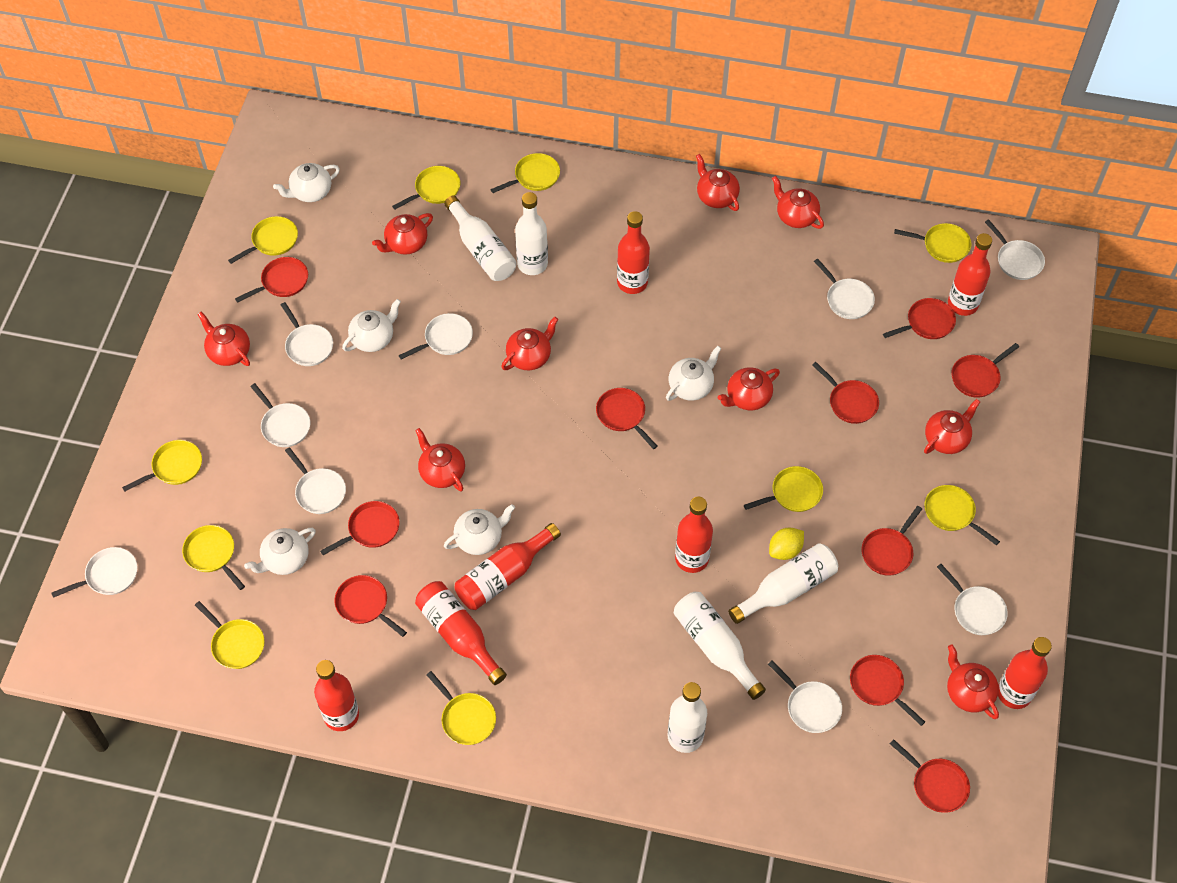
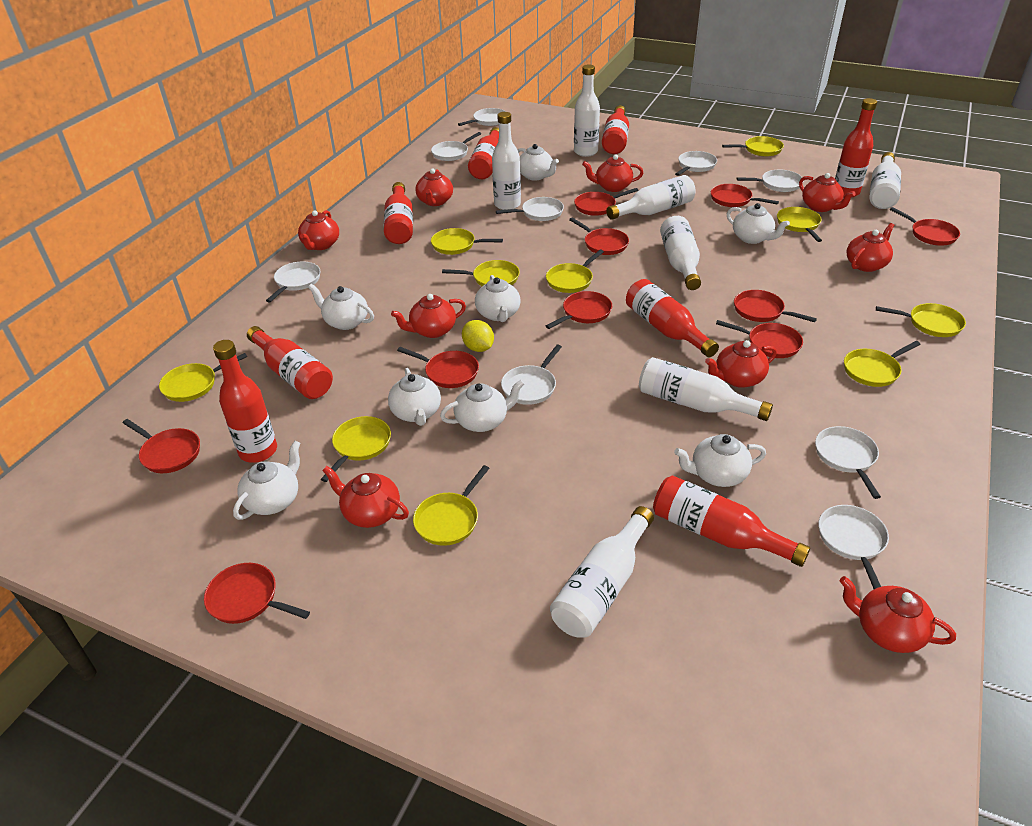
red bottle: [314,660,359,731] [415,581,507,685] [454,523,561,610] [617,211,650,294] [675,497,713,573] [948,233,992,316] [998,637,1052,709] = 7 -> [213,340,277,463] [247,326,333,399] [384,182,413,244] [468,127,499,179] [602,105,629,154] [626,279,719,357] [653,475,810,567] [835,98,877,198] = 8
white bottle: [444,195,517,281] [515,192,548,275] [668,682,707,753] [674,592,766,700] [728,543,838,624] = 5 -> [492,112,521,210] [550,506,654,637] [574,65,600,157] [606,175,696,220] [639,357,773,421] [660,216,701,290] [869,152,901,209] = 7
white teapot: [244,528,316,575] [273,163,340,202] [342,299,401,352] [444,504,515,555] [666,346,722,401] = 5 -> [233,441,300,520] [308,284,374,330] [388,368,441,426] [440,380,524,432] [475,275,521,322] [518,144,559,181] [674,434,766,487] [727,203,790,244] = 8

